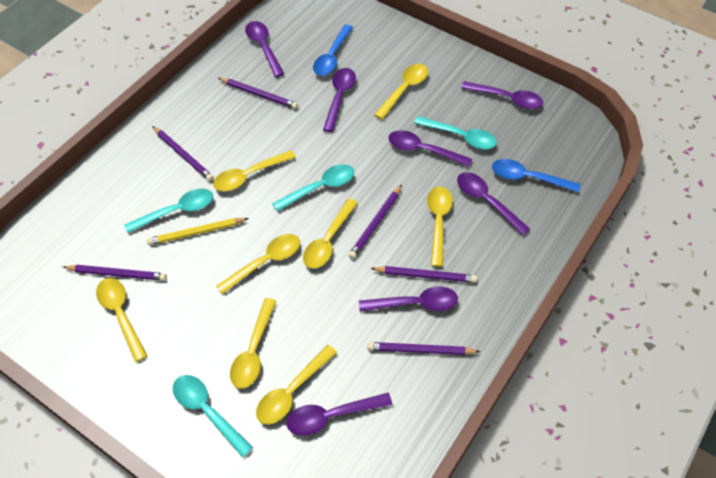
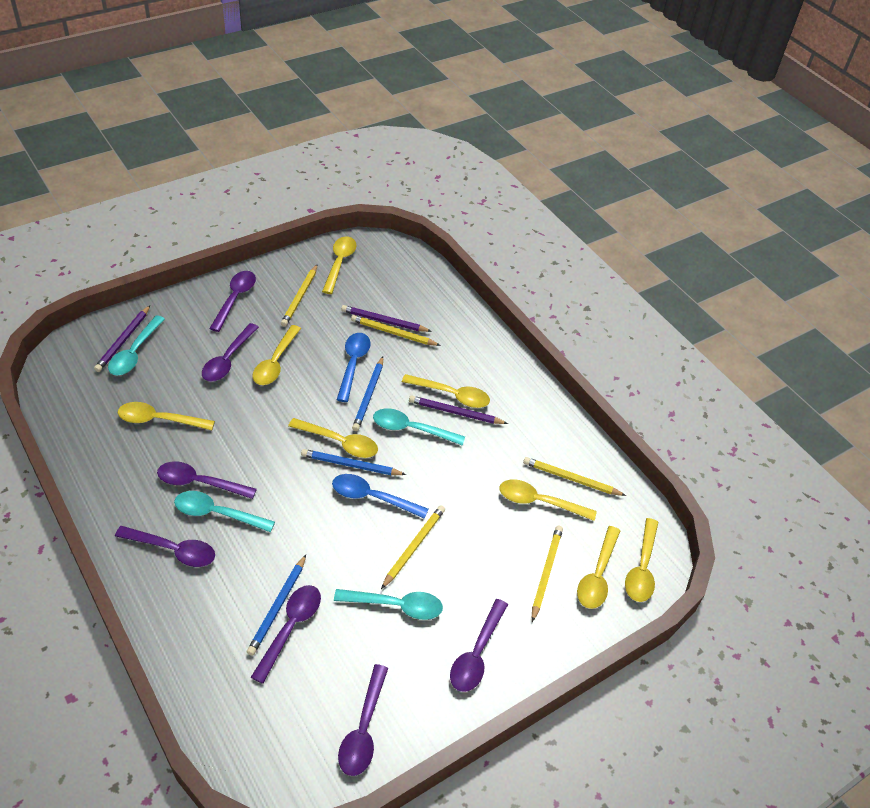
blue pencil: none = 0 -> [247,555,306,656] [301,449,406,475] [352,357,383,431] = 3
purple pencil: [63,265,167,281] [152,126,214,181] [218,78,298,109] [348,185,402,259] [367,342,481,355] [371,266,477,283] = 6 -> [94,305,150,372] [341,305,432,332] [409,395,508,424] = 3
yellow pencil: [147,218,249,245] = 1 -> [281,265,317,326] [351,315,441,346] [381,505,445,589] [523,457,626,496] [532,525,563,622] = 5

